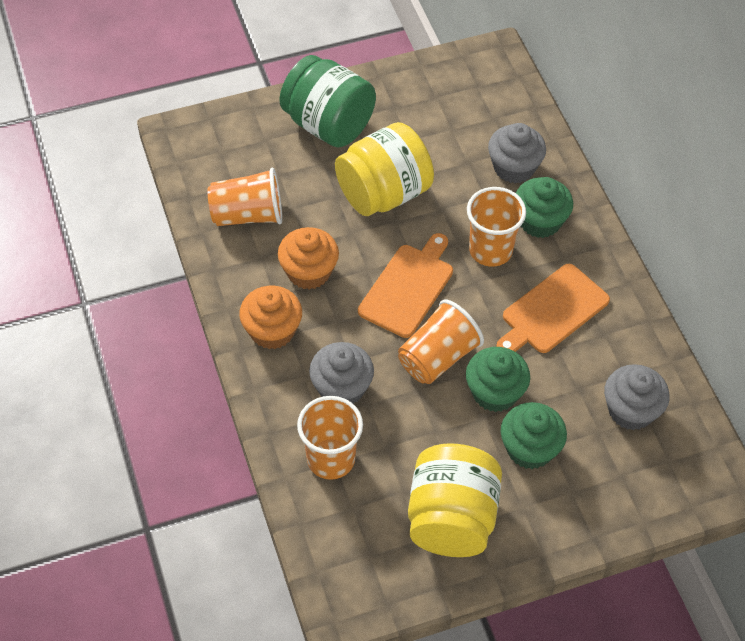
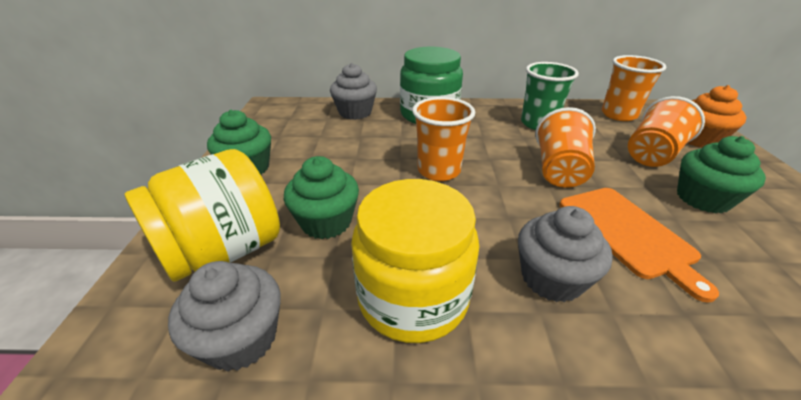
green cup: none = 0 -> [521,62,579,130] = 1
orange cupcake: [239,286,302,349] [278,227,339,290] = 2 -> [688,85,747,148] = 1
orange cutting board: [358,233,453,338] [496,264,610,353] = 2 -> [559,188,719,303] = 1

